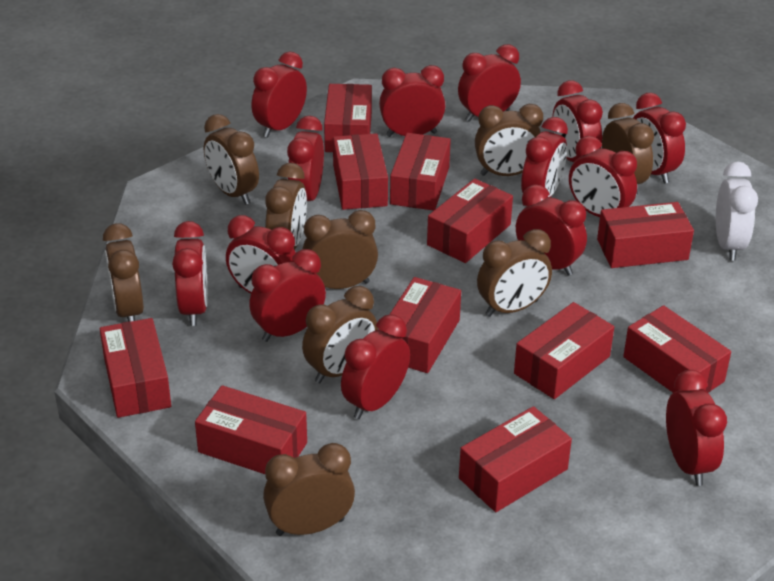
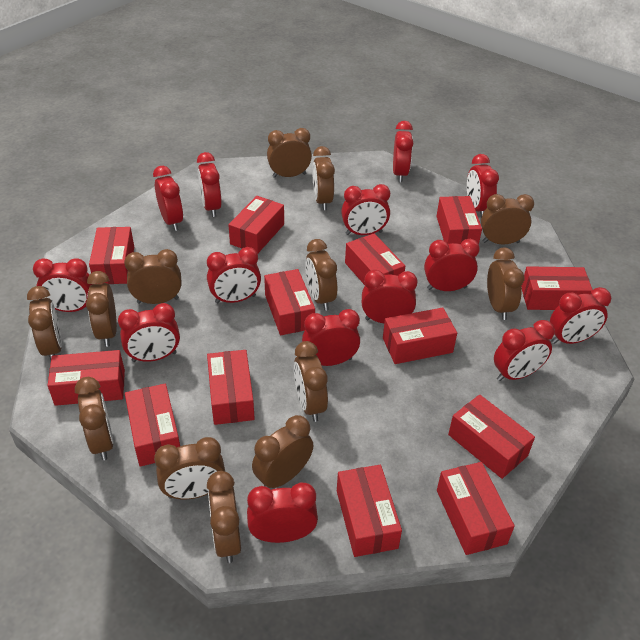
brown clock: [103,223,144,322] [204,114,259,205] [263,443,355,536] [265,163,307,250] [302,286,378,383] [303,210,378,289] [475,104,543,176] [477,229,552,317] [602,103,654,195] = 9 -> [27,286,62,360] [75,377,113,460] [86,271,117,347] [124,249,181,304] [154,437,225,500] [207,471,241,563] [252,415,313,488] [267,128,312,178] [294,341,328,422] [305,239,337,311] [313,146,335,210] [481,194,534,245] [487,248,525,320] = 13
red box: [100,318,171,418] [195,385,307,474] [324,84,372,152] [333,133,388,210] [389,277,461,373] [390,133,451,211] [427,179,513,263] [459,406,572,512] [514,302,614,399] [597,202,694,268] [623,305,731,393] = 11 -> [47,350,125,406] [89,227,134,284] [125,384,180,467] [207,350,255,425] [228,196,284,253] [264,269,315,335] [337,465,402,557] [345,233,405,285] [383,308,457,364] [437,196,482,244] [437,462,515,555] [448,394,535,479] [522,266,592,310] = 13
white clock: [716,162,758,261] = 1 -> none = 0

